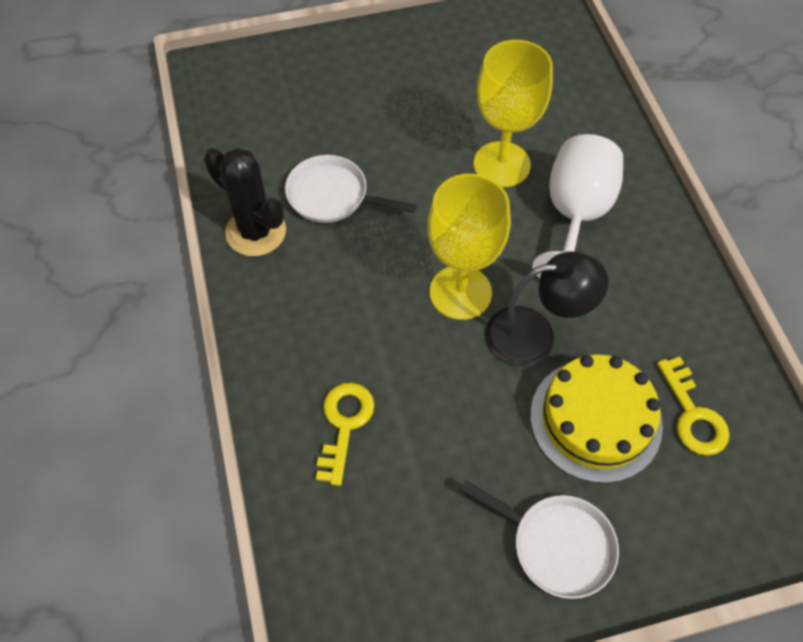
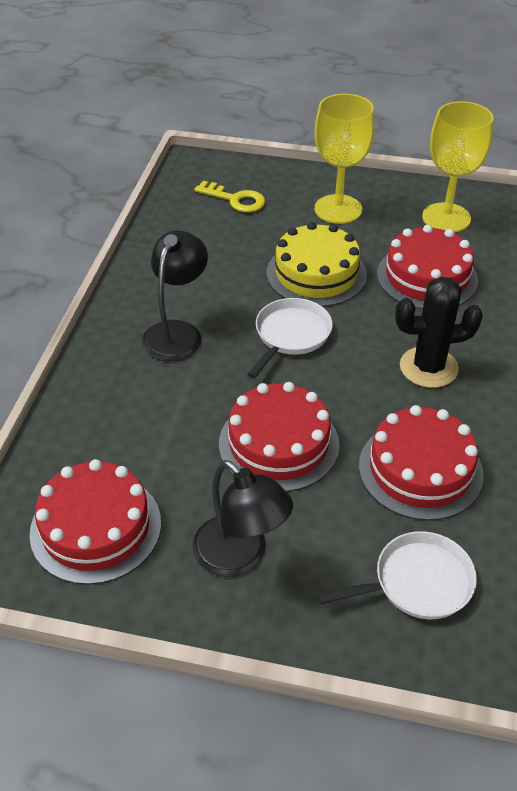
black lamp: [485,251,608,367] = 1 -> [142,230,208,361] [192,460,293,577] = 2
red cake: none = 0 -> [29,459,161,585] [219,382,339,492] [359,405,484,521] [377,225,478,310] = 4
white goblet: [532,134,623,278] = 1 -> none = 0
yellow key: [316,383,374,486] [657,357,730,456] = 2 -> [194,181,265,212] = 1

